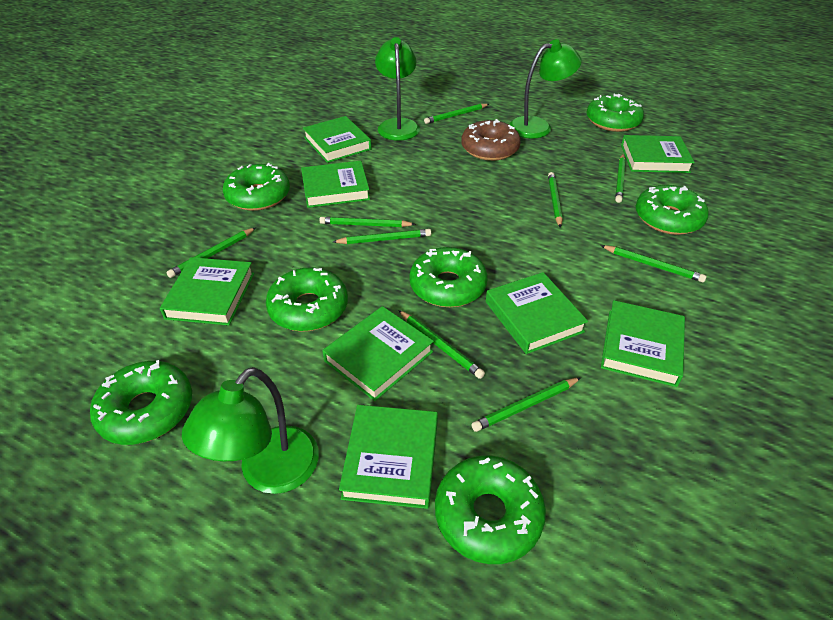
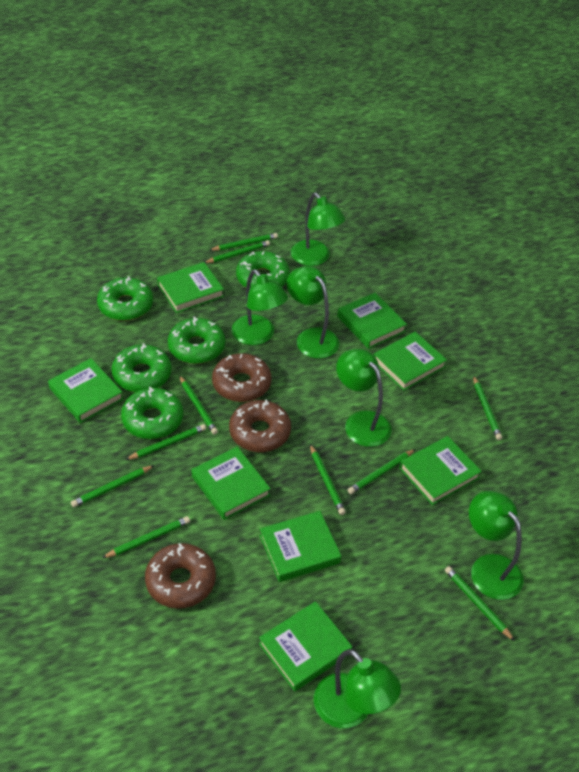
brown donut: [461,119,521,161] = 1 -> [145,543,216,609] [212,353,271,402] [229,400,291,452] = 3
green donut: [90,360,192,445] [223,163,290,211] [266,267,348,332] [409,247,487,307] [435,455,546,564] [586,94,644,132] [636,185,709,235] = 7 -> [97,276,153,321] [112,343,172,392] [121,387,183,439] [168,316,225,364] [236,251,290,288] = 5
green lamp: [182,367,319,494] [375,37,420,141] [509,39,582,138] = 3 -> [232,269,288,345] [287,266,339,359] [291,193,345,266] [314,649,401,728] [336,349,392,447] [469,491,524,600] = 6
green pencil: [166,228,256,278] [319,217,416,227] [333,229,431,244] [398,310,485,379] [424,104,489,124] [471,377,581,432] [548,172,563,228] [600,245,707,282] [615,154,626,203] = 9 -> [71,465,154,507] [102,516,190,558] [126,424,206,460] [179,375,218,435] [205,240,270,263] [210,233,278,251] [310,444,346,515] [348,449,415,494] [445,566,515,641] [473,376,502,440] = 10

